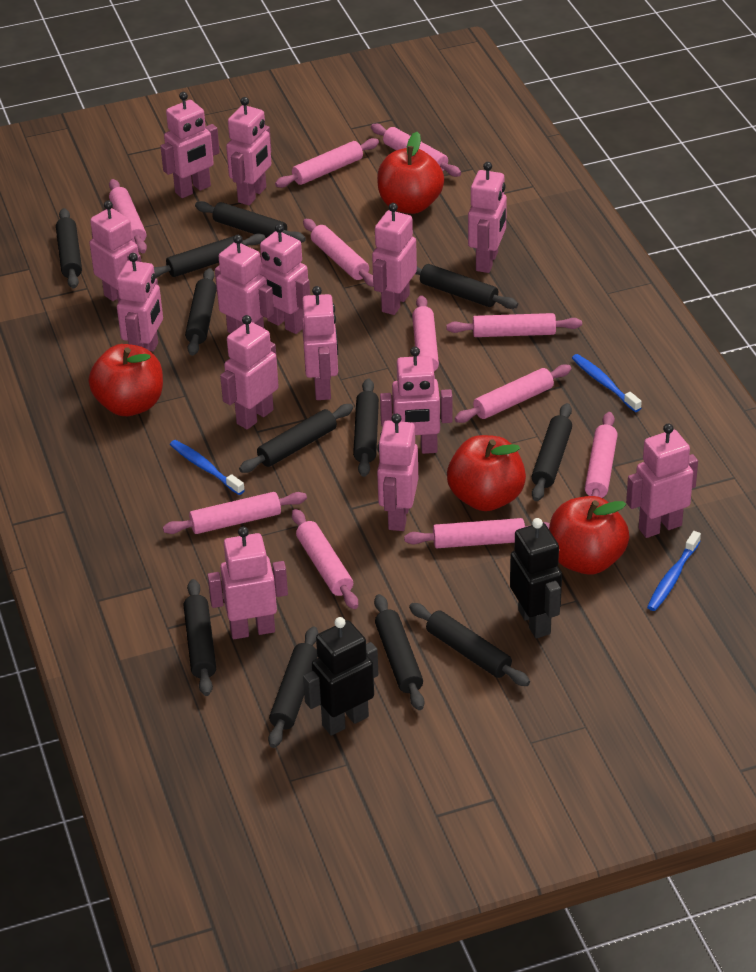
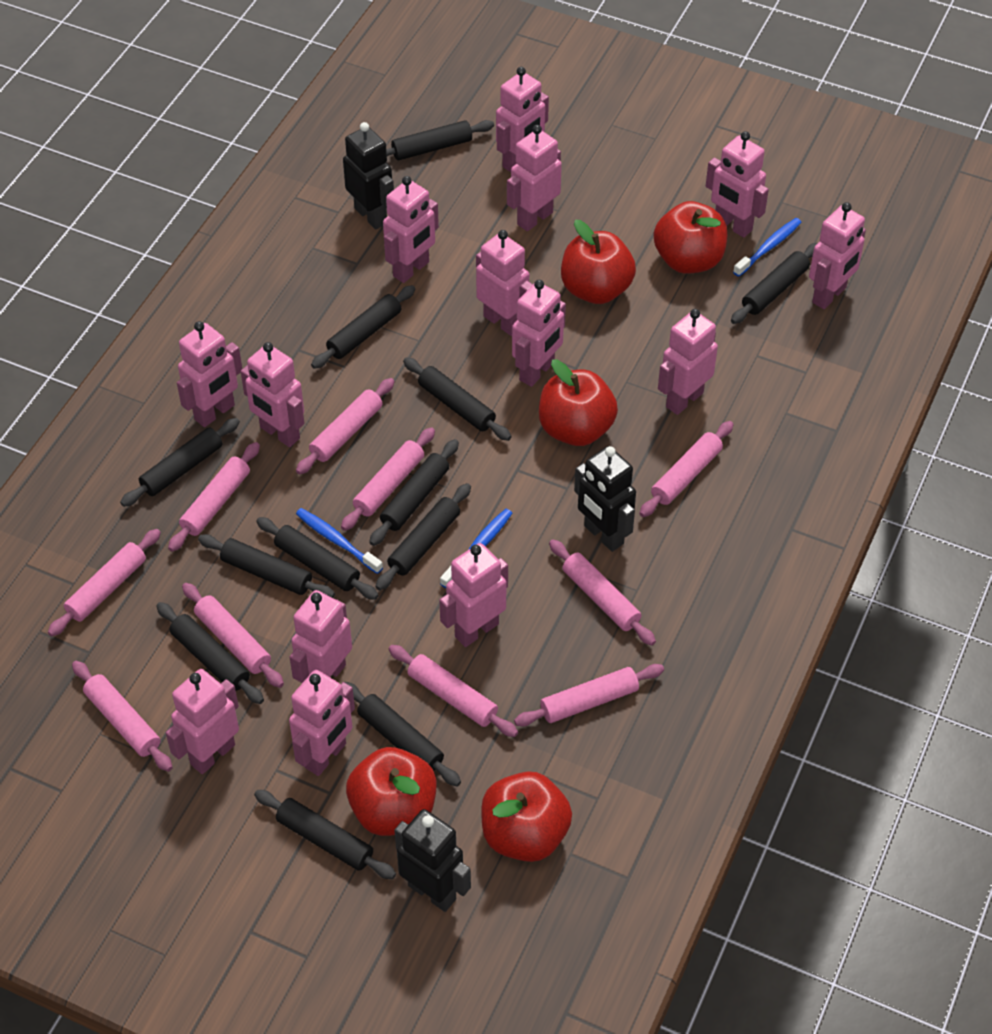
black robot: [303,617,378,736] [510,518,562,638] = 2 -> [343,122,394,230] [394,809,471,912] [574,446,636,552] = 3
pink rolling pin: [109,179,147,254] [163,492,307,534] [275,138,379,188] [292,509,358,609] [303,219,374,287] [371,124,461,177] [404,518,550,548] [412,295,439,379] [446,313,582,337] [455,364,571,423] [585,412,618,498] = 11 -> [48,529,161,636] [72,661,173,772] [168,442,260,552] [182,583,284,688] [296,378,395,475] [341,427,435,531] [389,645,518,737] [514,664,664,726] [549,539,656,646] [640,421,733,517] = 10
red apple: [88,344,163,416] [377,132,444,214] [447,435,526,511] [549,496,630,575] = 4 -> [346,747,437,836] [481,771,572,862] [539,359,618,446] [561,220,636,304] [654,201,728,274] = 5

